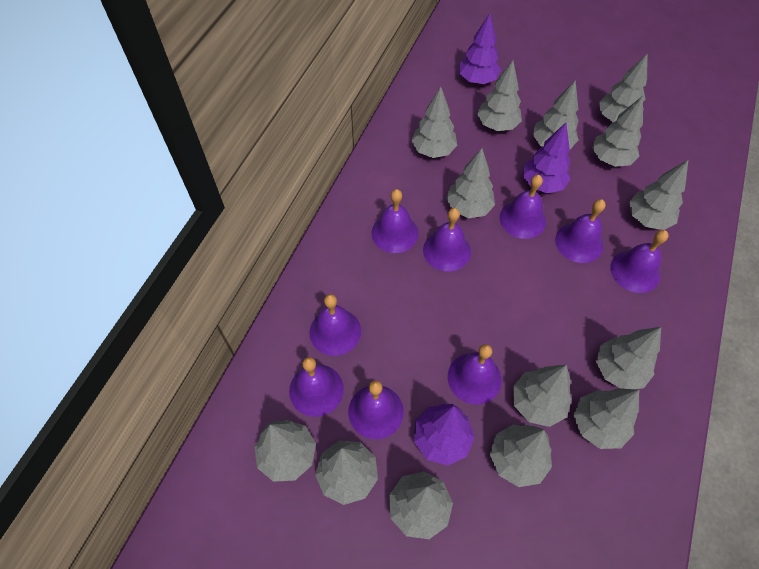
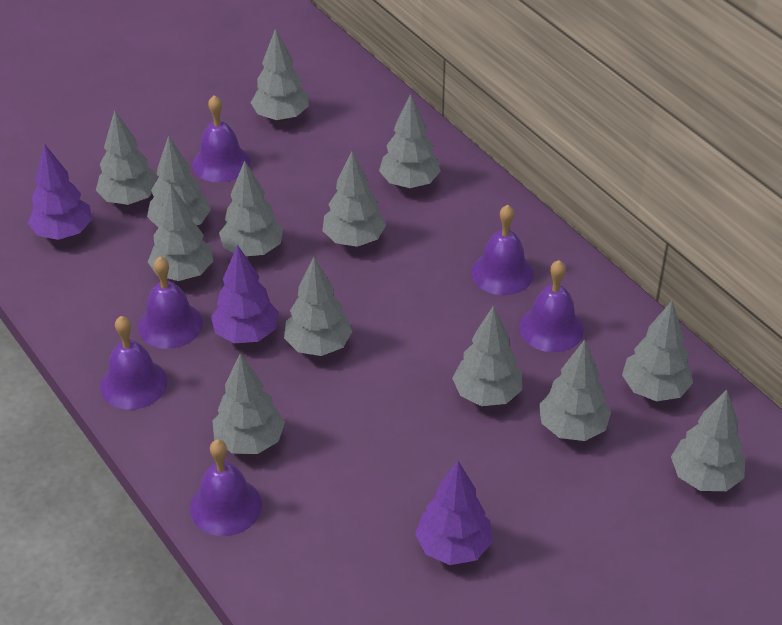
grey tree: [254,420,316,482] [315,441,378,505] [389,471,453,539] [412,87,457,158] [446,148,495,218] [477,60,522,131] [490,424,552,487] [513,365,572,427] [532,80,579,149] [573,388,639,449] [592,96,643,167] [596,327,661,389] [599,53,648,122] [629,160,688,230] = 14 -> [96,110,157,205] [147,136,211,228] [148,183,213,281] [213,353,285,454] [219,160,283,256] [251,28,309,121] [284,257,353,356] [322,151,386,247] [379,94,441,188] [452,306,522,406] [539,340,611,441] [622,301,693,401] [671,390,745,491] = 13
purple bell: [289,357,344,417] [309,294,361,356] [348,380,404,439] [372,189,419,253] [423,208,471,271] [448,344,502,405] [499,175,546,239] [555,199,606,263] [610,230,669,293] = 9 -> [100,316,168,410] [138,257,203,349] [190,439,262,536] [192,95,250,182] [471,205,534,295] [519,260,584,352] = 6

